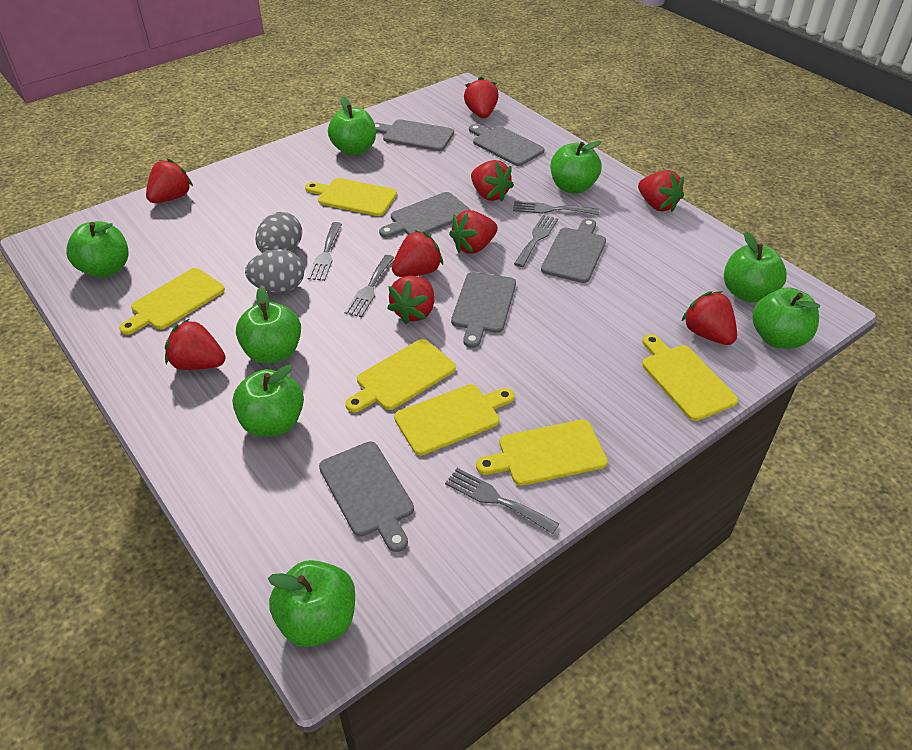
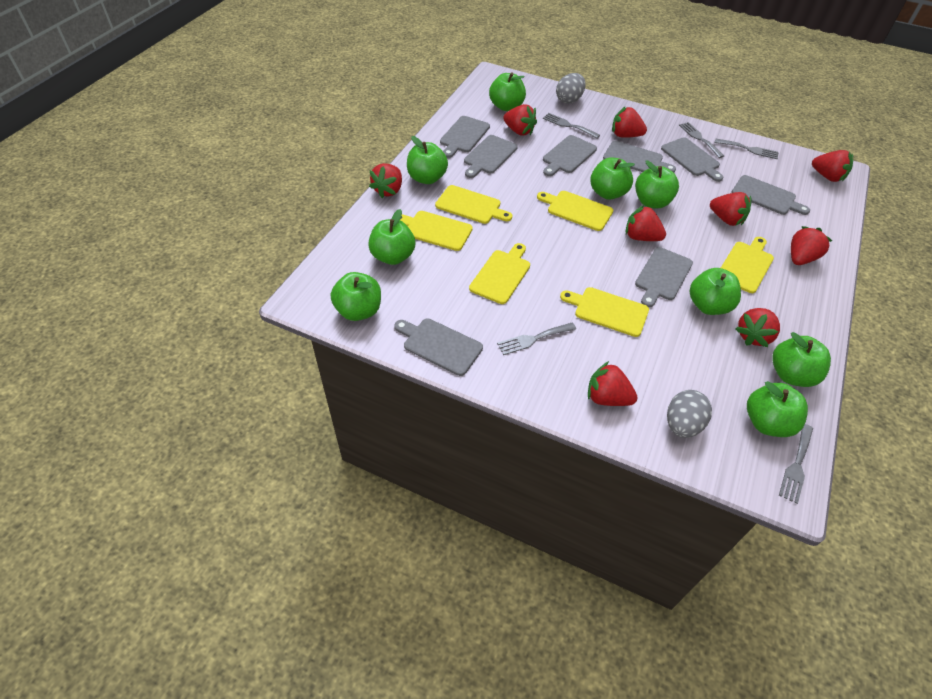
green apple: [66,221,129,278] [232,365,304,437] [236,287,301,364] [268,560,355,647] [328,96,376,156] [551,141,602,194] [724,232,787,302] [752,287,820,349] = 8 -> [331,272,381,321] [368,209,415,265] [407,136,448,184] [489,72,526,111] [590,157,635,200] [635,160,679,209] [690,268,741,315] [747,381,808,437] [772,332,831,387] = 9
grey cutting board: [319,442,414,552] [374,119,454,151] [379,192,471,238] [451,272,516,348] [469,124,544,166] [541,219,606,283] = 6 -> [394,318,483,376] [440,116,490,158] [464,135,518,178] [543,135,597,176] [603,141,676,173] [635,247,693,307] [661,137,723,182] [731,175,810,215] = 8

